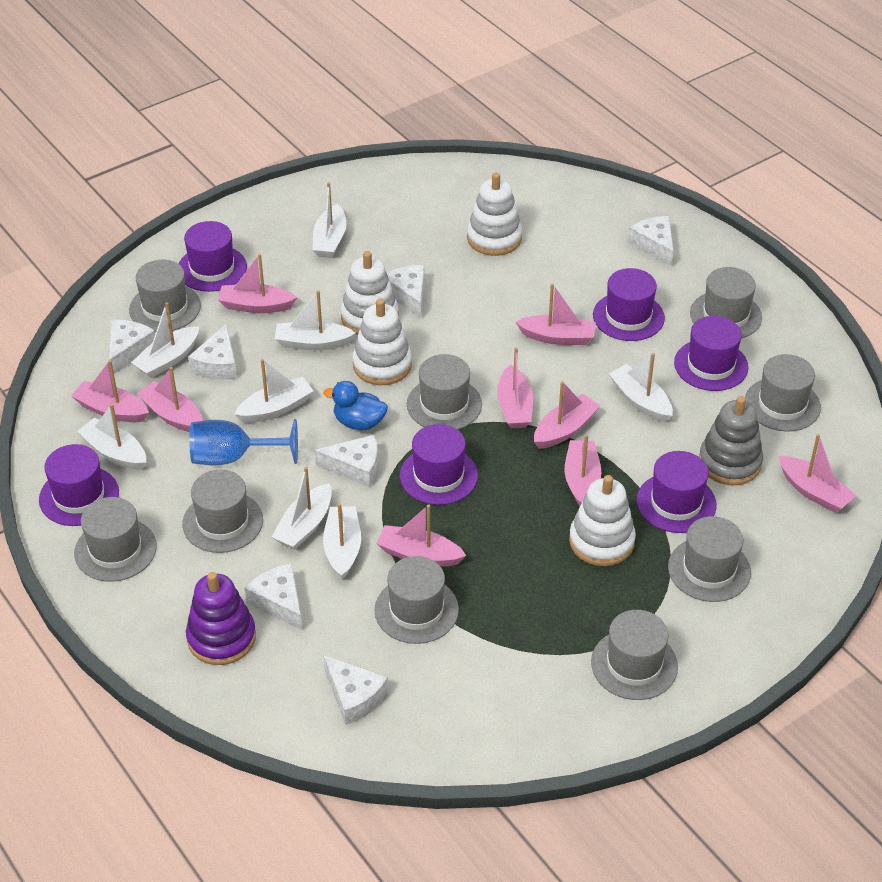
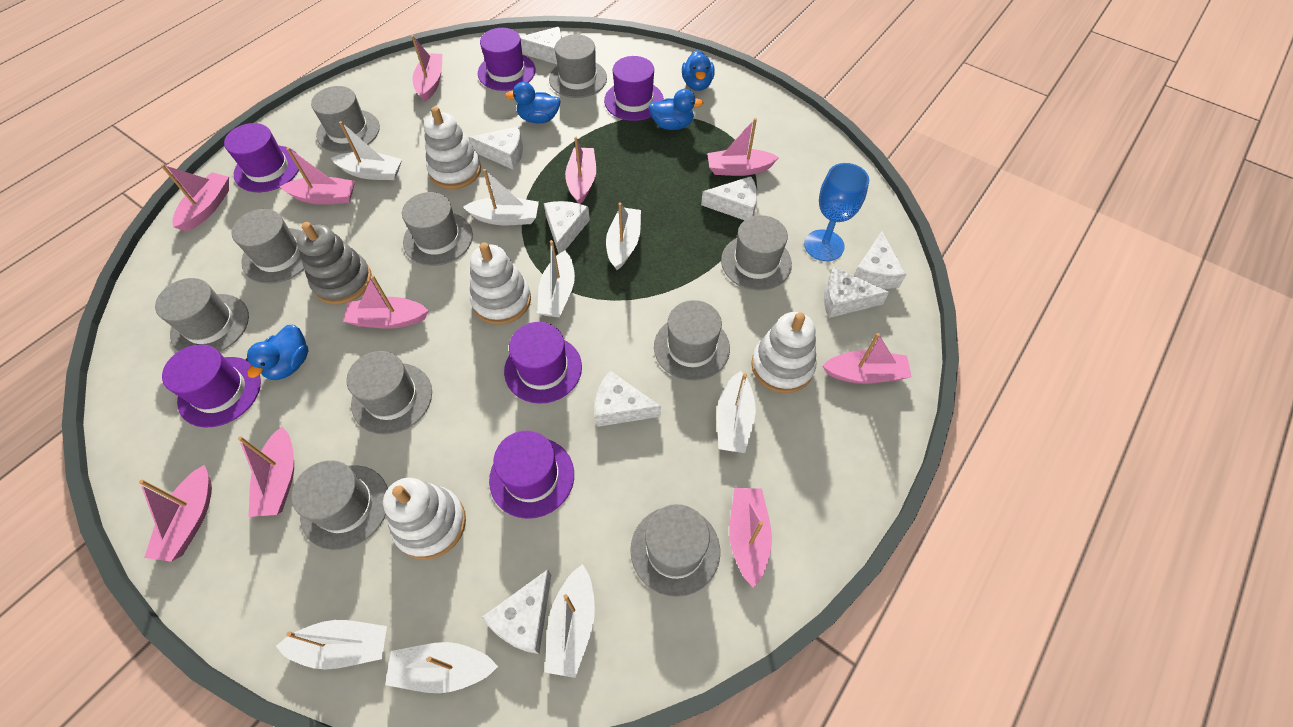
blue duck: [323,381,388,430] = 1 -> [246,325,309,380] [506,82,561,123] [649,89,703,130] [682,50,715,91] = 4
grey hat: [74,497,157,582] [129,260,201,332] [182,470,263,553] [374,556,459,644] [407,354,482,430] [591,610,678,700] [668,516,751,602] [690,267,762,338] [745,354,821,432] = 9 -> [155,278,249,352] [231,209,304,284] [291,460,388,550] [311,86,380,153] [346,351,432,435] [402,192,473,266] [549,34,607,98] [630,504,720,597] [654,300,730,381] [721,215,792,291] = 10
pink boat: [71,360,149,422] [137,367,203,432] [218,254,298,313] [376,504,466,567] [497,347,533,428] [516,283,596,345] [534,381,600,449] [564,434,601,506] [779,434,856,513] = 9 -> [139,465,212,562] [161,164,229,231] [238,427,294,517] [280,147,355,205] [343,275,429,329] [411,35,443,102] [565,137,596,204] [707,118,779,176] [729,488,772,588] [822,333,912,384] = 10
purple stacking toy: [186,572,256,665] = 1 -> none = 0
white cheese: [109,320,155,374] [188,323,237,379] [245,563,302,630] [315,435,378,487] [323,655,389,725] [387,265,425,318] [628,216,674,267] = 7 -> [468,126,523,170] [482,570,551,654] [520,27,562,64] [544,201,590,254] [595,371,661,427] [701,176,757,220] [824,267,889,318] [854,232,906,289] = 8

